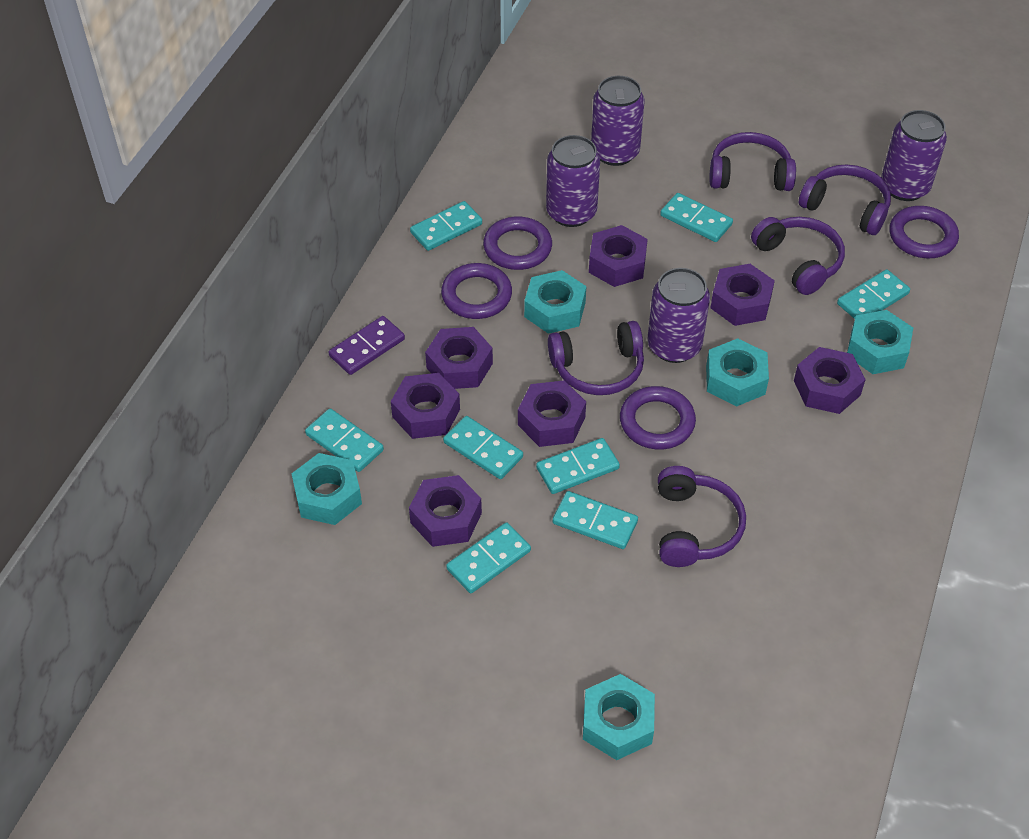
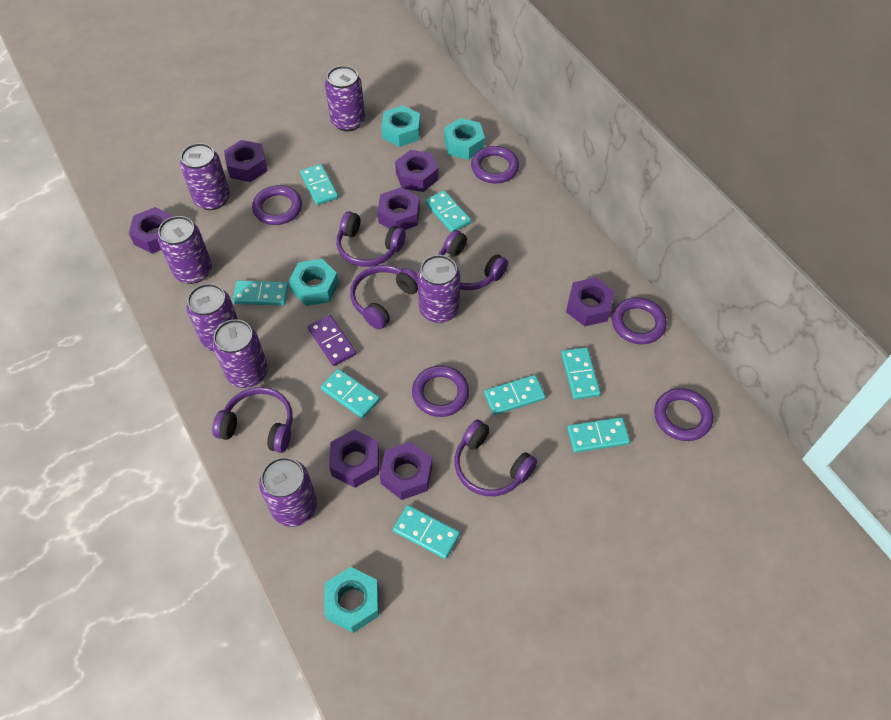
purple can: [546,135,600,227] [591,76,644,166] [647,268,710,363] [881,110,947,201] = 4 -> [158,216,212,284] [180,143,230,210] [187,283,238,351] [213,319,268,388] [259,457,317,527] [325,66,365,132] [417,255,460,323] = 7
purple ring: [441,263,512,319] [483,217,552,270] [620,386,696,450] [889,206,959,258] = 4 -> [252,185,302,225] [412,365,469,417] [471,146,519,184] [612,297,667,344] [654,388,713,441] = 5
turquoise nut: [291,453,362,525] [524,270,586,334] [583,674,655,760] [706,338,769,406] [847,310,913,374] = 5 -> [289,259,339,306] [324,567,379,633] [381,105,421,147] [444,118,485,160] = 4

